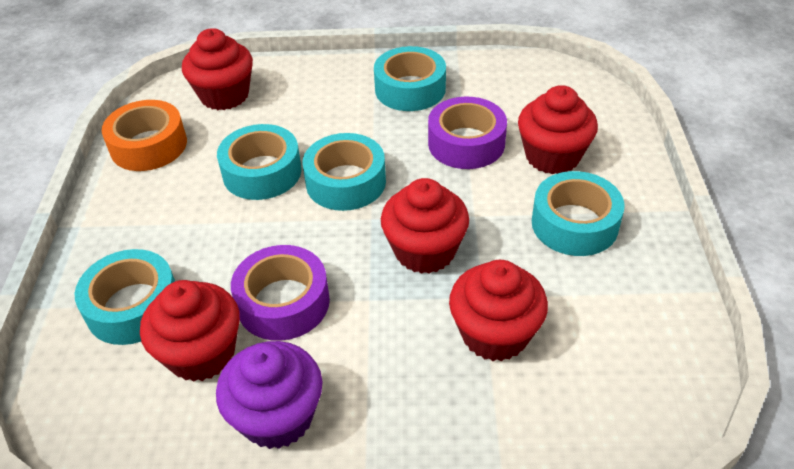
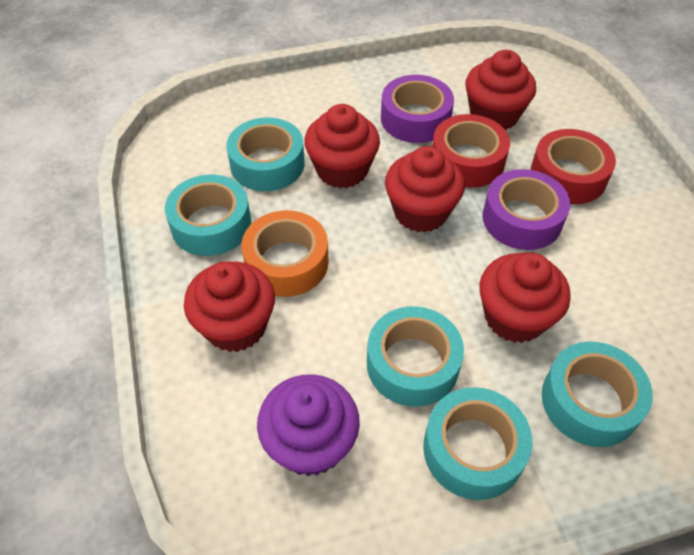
red tape: none = 0 -> [432,114,510,188] [530,129,616,204] = 2

